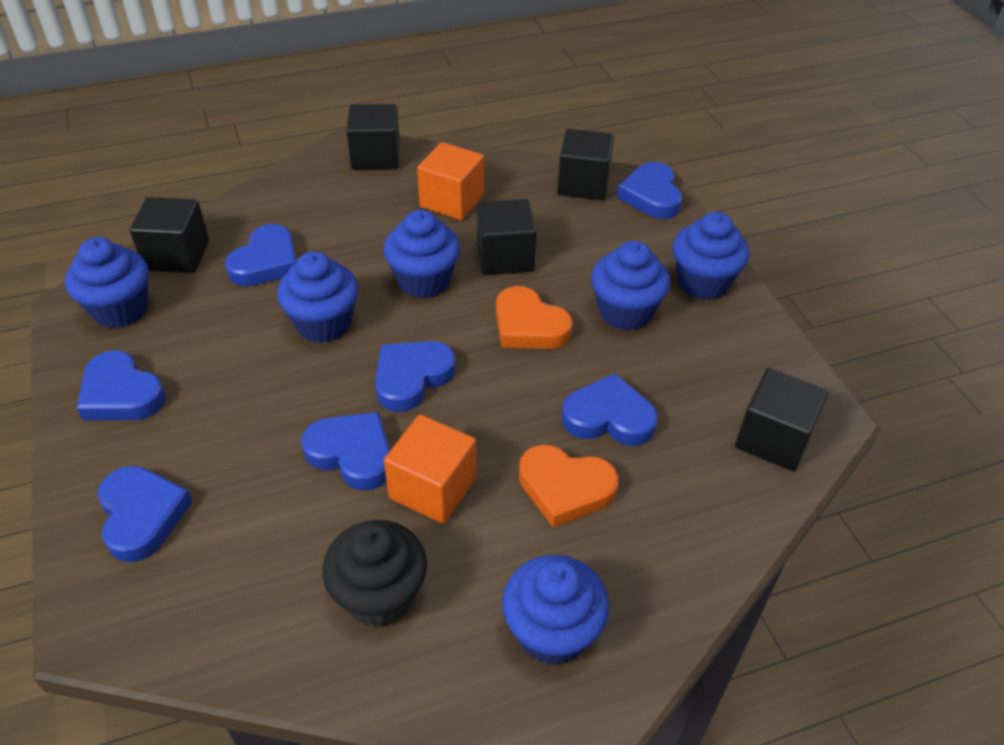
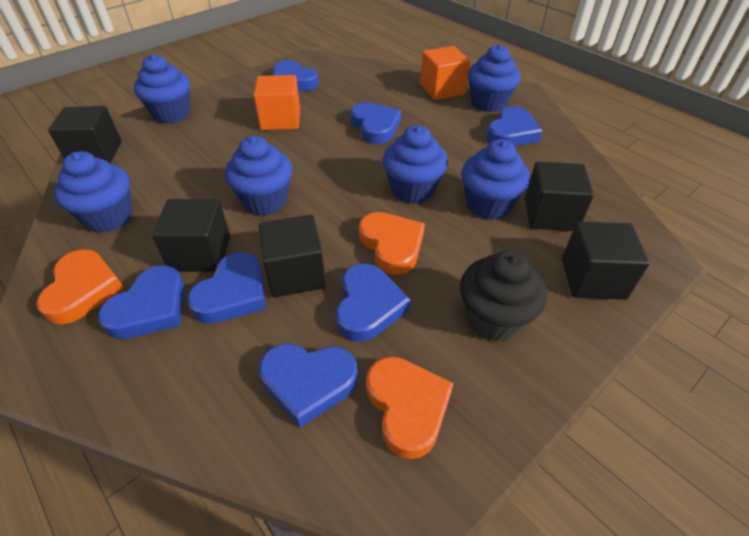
orange heart: [496,286,572,349] [519,445,619,527] = 2 -> [36,249,124,325] [359,212,425,275] [366,357,454,459] = 3

